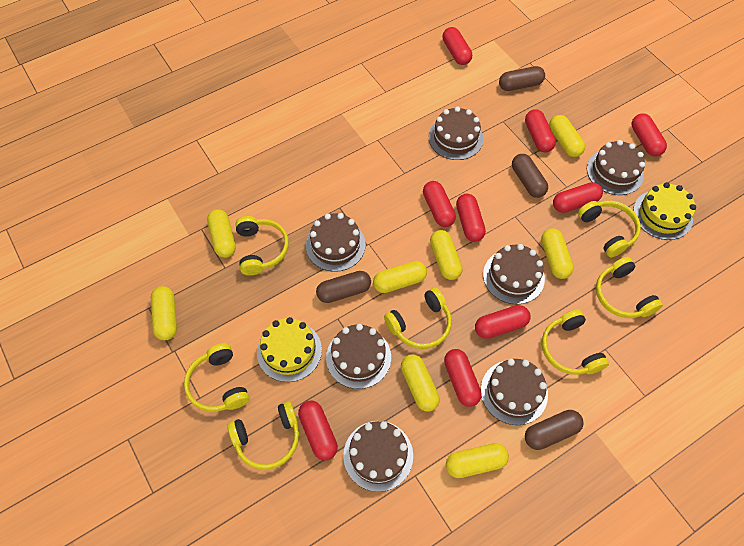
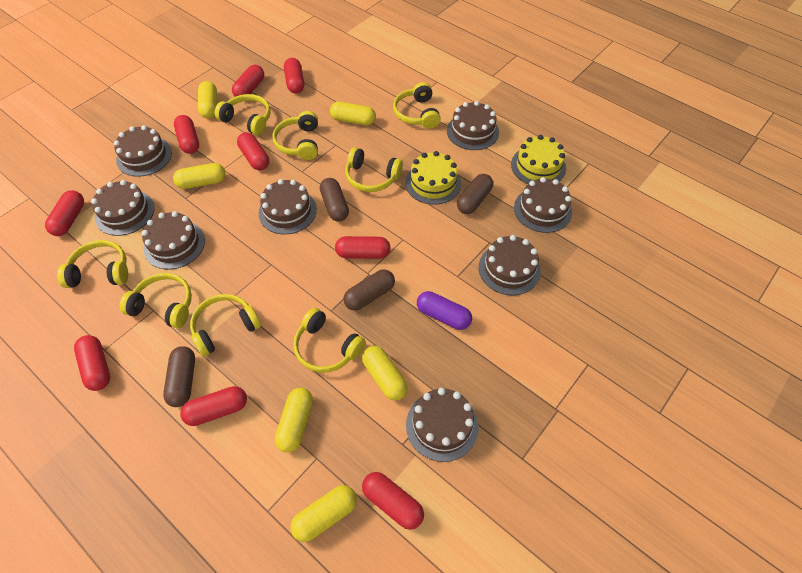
brown cake: [306,213,366,272] [326,324,391,389] [343,421,413,492] [429,107,483,160] [481,359,548,425] [483,244,545,304] [587,140,645,195] = 7 -> [91,180,155,236] [114,125,172,177] [142,211,205,270] [259,179,317,234] [406,388,479,462] [447,101,499,150] [479,235,541,295] [514,177,572,233] = 8
purple capsule: none = 0 -> [417,291,472,330] = 1
yellow capsule: [151,286,177,340] [207,209,236,258] [373,261,427,293] [401,354,440,412] [430,230,462,280] [446,443,509,478] [541,228,574,279] [549,115,585,157] = 8 -> [173,163,226,189] [198,81,217,118] [275,388,313,453] [290,485,357,542] [330,102,376,126] [362,346,408,401] = 6
yellow headphones: [184,343,250,412] [227,401,299,470] [235,216,289,276] [384,287,452,349] [542,309,609,375] [578,201,641,257] [596,257,663,318] = 7 -> [57,240,128,288] [120,273,192,329] [190,294,261,357] [215,94,271,135] [272,111,318,160] [293,308,365,373] [345,147,403,192] [393,82,441,129] = 8

